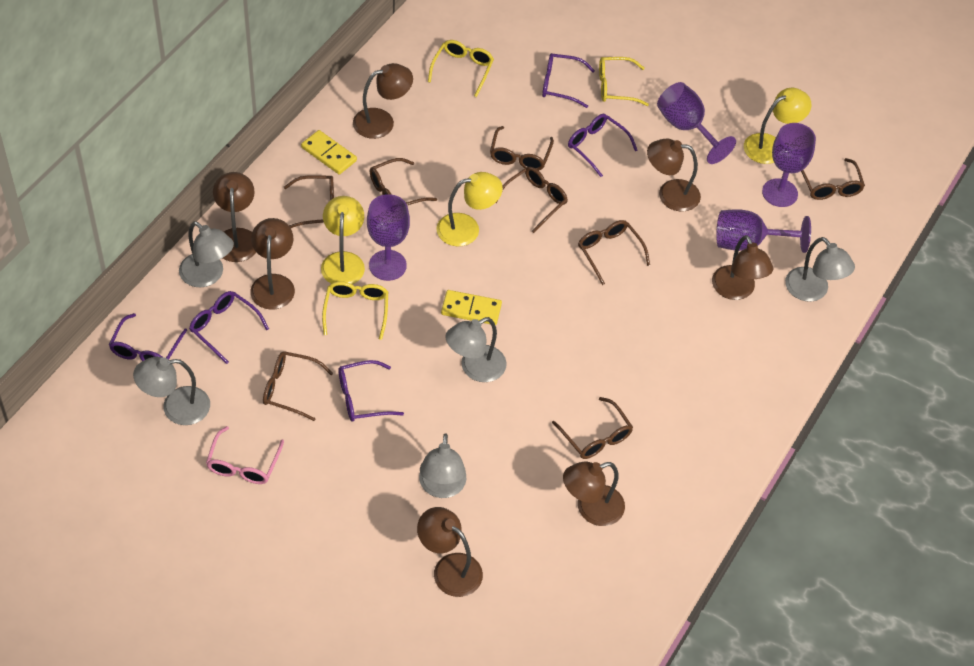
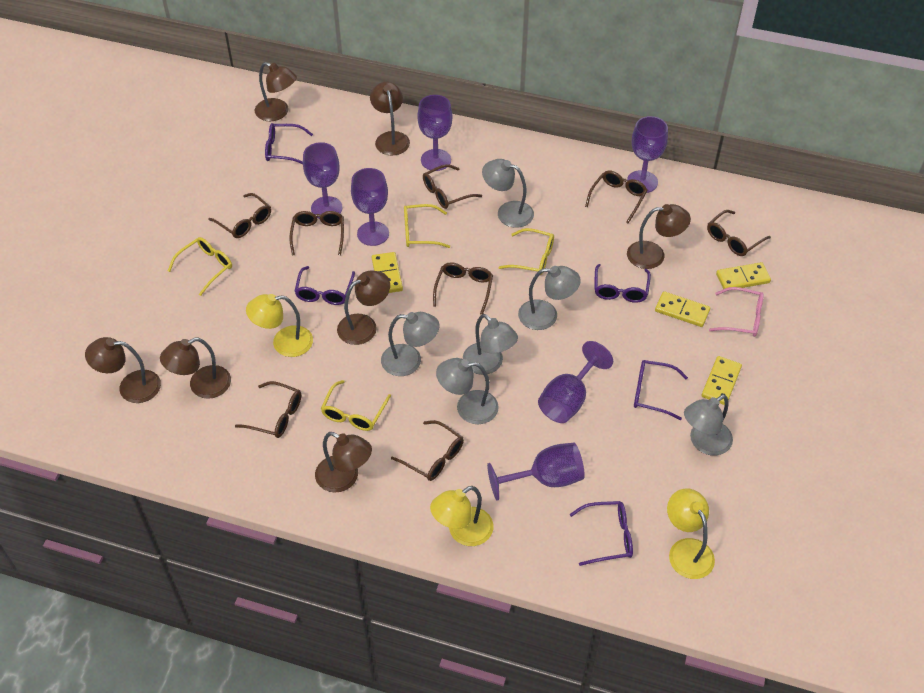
grey lamp: [133,357,210,425] [179,221,234,287] [419,433,466,498] [445,317,507,382] [785,237,855,302] = 5 -> [381,312,439,376] [436,358,499,424] [463,314,518,375] [482,159,534,228] [518,266,581,330] [684,395,733,456] = 6
purple goblet: [367,194,410,281] [657,82,736,164] [716,209,811,253] [762,123,816,207] = 4 -> [303,142,343,219] [351,168,389,246] [417,95,453,171] [487,443,585,501] [538,341,613,423] [627,116,668,193] = 6
yellow domino: [301,130,357,175] [441,290,502,325] = 2 -> [372,252,403,293] [655,291,710,327] [702,356,742,405] [716,262,771,289] = 4
yellow glasses: [322,282,388,340] [428,40,494,97] [599,57,649,106] = 3 -> [168,237,232,296] [321,380,391,431] [404,204,450,248] [498,228,554,275] = 4

